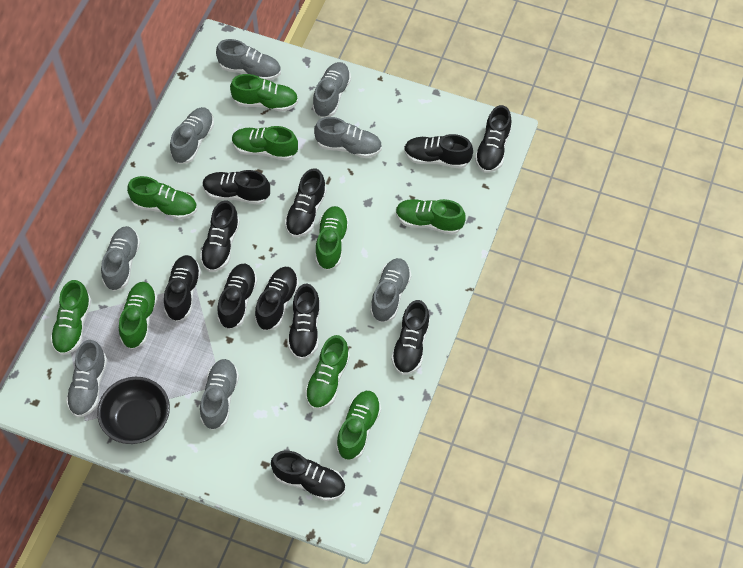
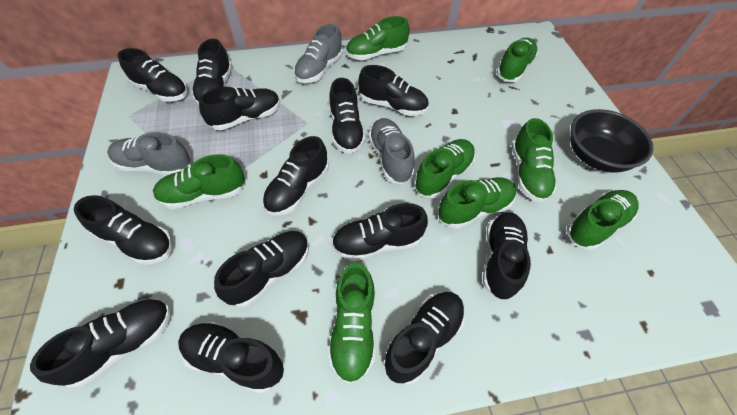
black shoe: [164,255,201,322] [200,200,240,272] [202,170,270,205] [217,264,257,329] [255,267,299,331] [271,451,345,501] [285,168,327,237] [287,284,320,360] [391,300,430,375] [404,134,473,169] [475,105,512,173] = 11 -> [30,299,171,388] [74,195,173,265] [117,48,188,102] [178,321,284,394] [192,39,232,105] [199,87,280,130] [214,231,309,308] [263,136,329,216] [329,78,366,154] [332,203,428,261] [358,65,429,116] [383,292,465,385] [483,212,531,300] = 13
green shoe: [50,280,91,355] [119,282,158,349] [127,176,197,220] [230,74,298,112] [232,126,298,161] [305,335,350,410] [315,206,349,270] [336,391,381,460] [396,199,466,235] = 9 -> [153,154,246,209] [328,263,375,384] [346,16,409,60] [414,139,475,198] [438,177,516,229] [496,38,538,82] [511,118,557,202] [567,190,638,250] = 8
grey shoe: [66,340,107,417] [101,226,140,291] [170,107,214,164] [200,359,239,430] [216,39,281,81] [312,62,351,118] [314,117,382,158] [370,258,411,322] = 8 -> [107,132,191,176] [294,24,343,83] [368,118,415,184] = 3

